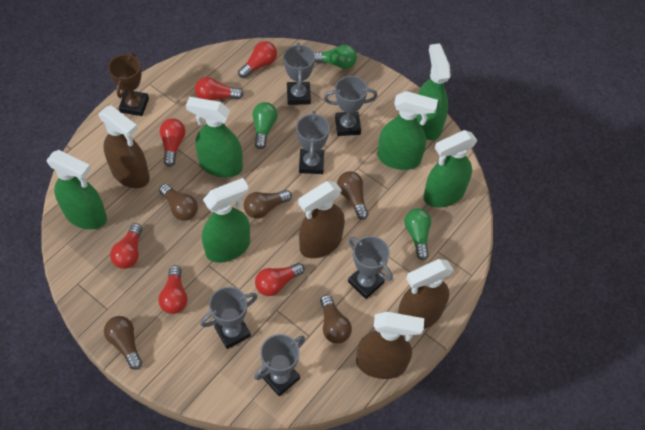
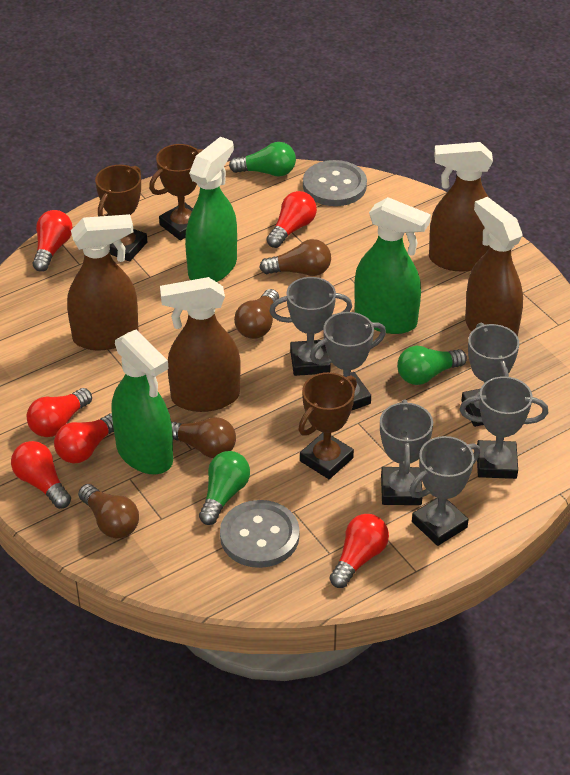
brown light bulb: [104,316,142,370] [159,184,198,221] [244,190,292,219] [320,295,352,344] [337,171,369,220] = 5 -> [78,484,139,538] [171,417,236,458] [234,289,279,339] [259,239,331,276] = 4
brown trophy: [108,52,149,116] = 1 -> [95,165,147,261] [149,144,204,240] [298,372,357,479] = 3
green spray bottle: [46,150,107,229] [186,97,243,177] [202,178,250,263] [377,91,438,170] [417,43,451,140] [424,130,477,207] = 6 -> [112,330,173,474] [185,137,237,282] [354,197,431,334] = 3
grey button: none = 0 -> [220,500,300,568] [303,160,367,206] = 2

